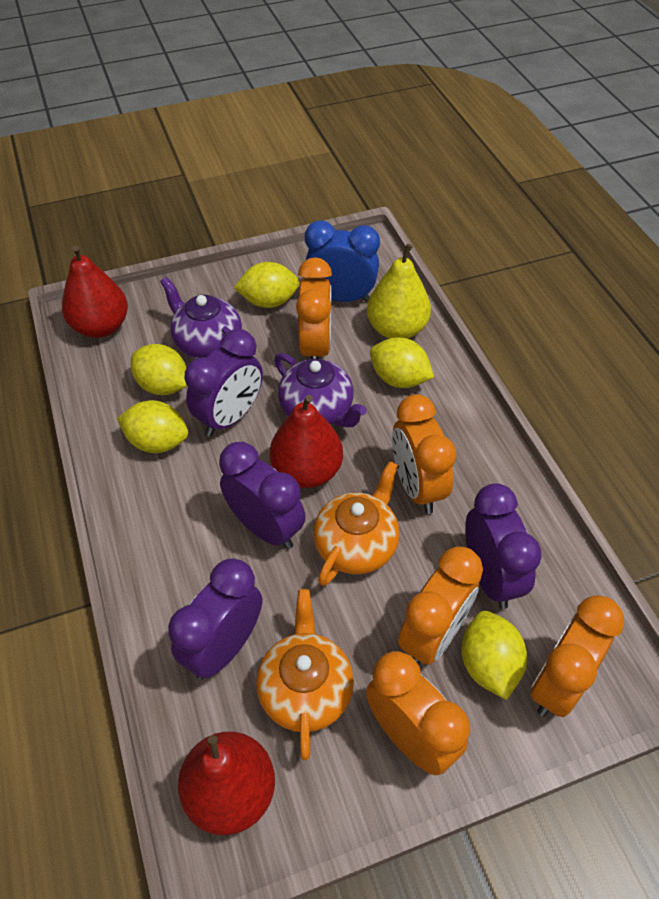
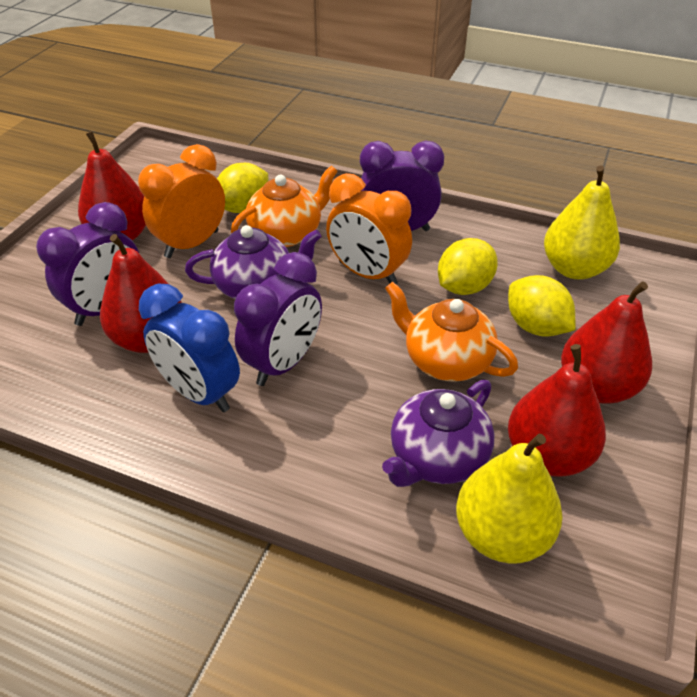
orange clock: [296,258,332,359] [366,651,470,775] [392,394,457,514] [398,547,483,665] [530,595,624,717] = 5 -> [138,144,225,258] [326,173,412,284] = 2
purple clock: [168,559,262,679] [184,329,263,437] [219,442,306,549] [465,483,542,609] = 4 -> [36,202,139,326] [234,252,322,386] [360,140,444,231] = 3
red pear: [62,246,128,338] [178,732,275,835] [270,395,343,488] = 3 -> [78,131,146,240] [100,234,182,353] [508,344,606,477] [561,281,652,404] = 4
yellow lemon: [117,400,188,453] [131,344,187,395] [234,262,300,308] [370,338,434,388] [461,611,527,700] = 5 -> [217,163,268,213] [438,238,498,295] [508,275,576,337] = 3
yellow pear: [367,244,431,339] = 1 -> [456,434,563,564] [544,165,620,279] = 2

